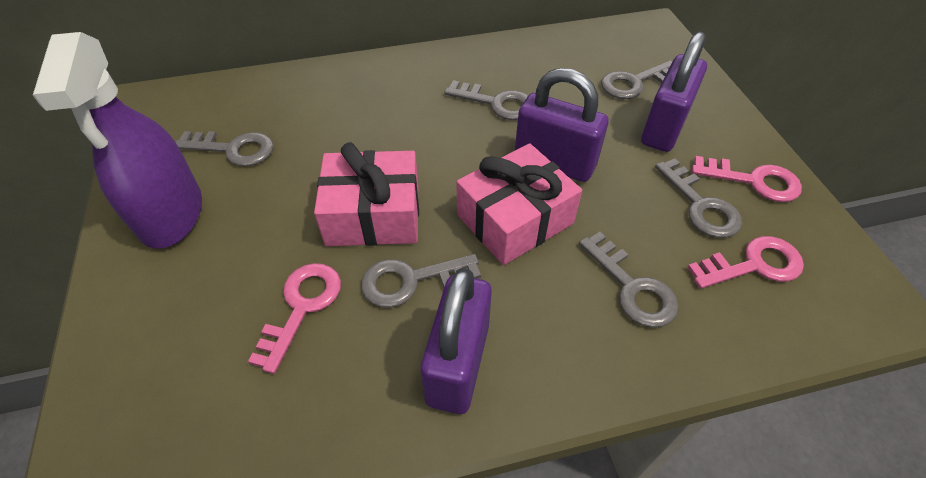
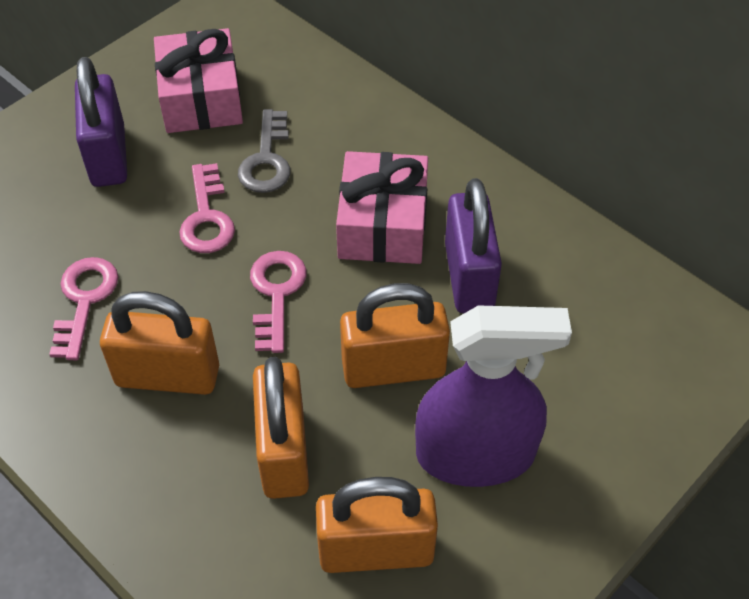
grey key: [175,131,273,166] [361,254,481,308] [444,80,528,120] [579,232,679,328] [601,60,672,99] [655,158,742,238] = 6 -> [238,109,291,193] = 1
orange padlock: none = 0 -> [100,291,219,395] [253,357,309,499] [316,477,438,573] [340,283,450,388] = 4
purple padlock: [420,268,492,414] [515,68,609,182] [641,31,707,152] = 3 -> [75,57,127,187] [445,178,502,313] = 2

